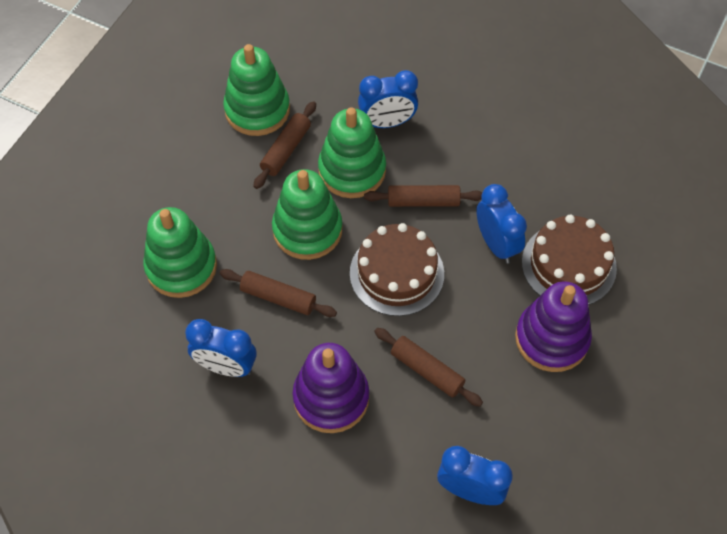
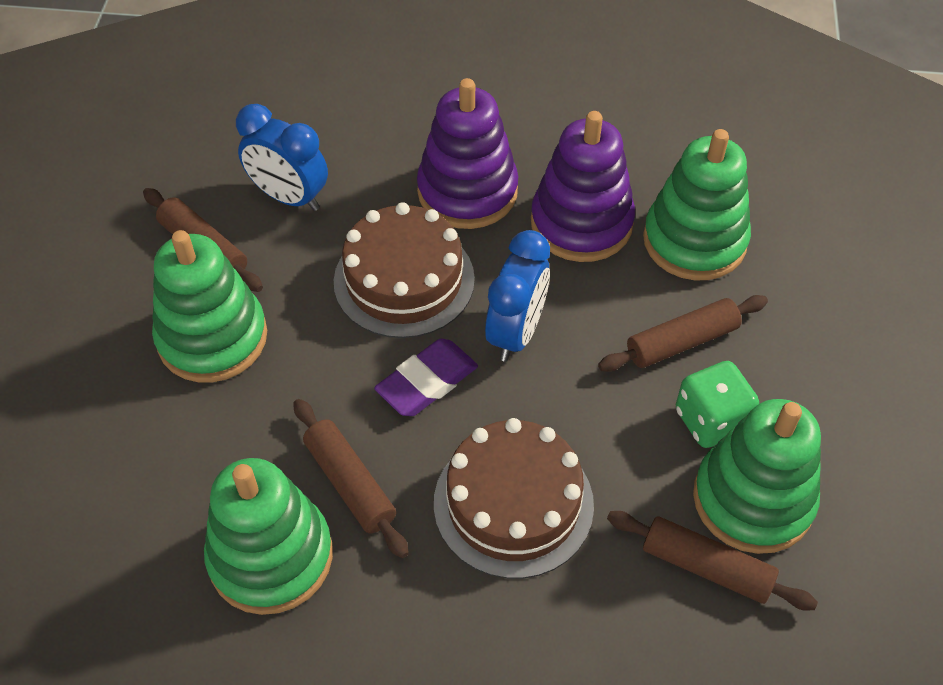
blue clock: [185,319,257,377] [358,70,418,128] [437,446,513,505] [476,184,527,264] = 4 -> [236,104,328,211] [485,230,550,362] = 2
green dice: none = 0 -> [676,361,759,448] = 1
purple eraser: none = 0 -> [374,339,478,416] = 1

